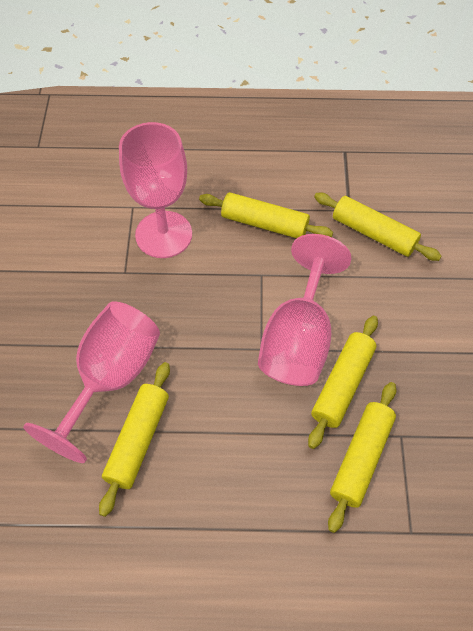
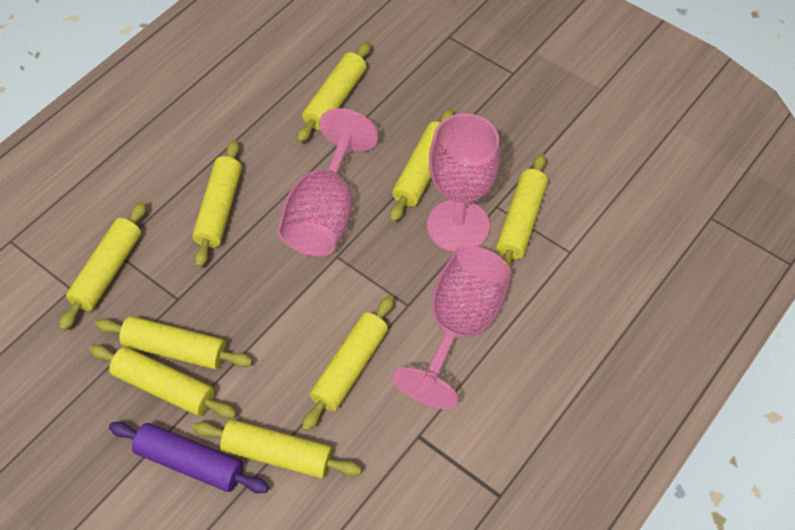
purple rolling pin: none = 0 -> [109,422,269,494] = 1
yellow rolling pin: [99,362,170,517] [199,192,333,238] [308,316,378,449] [314,193,441,261] [328,382,396,533] = 5 -> [59,201,147,331] [89,345,237,419] [95,316,253,370] [192,140,242,268] [193,420,362,478] [297,42,371,143] [302,295,394,431] [390,108,454,222] [496,153,548,269] = 9

